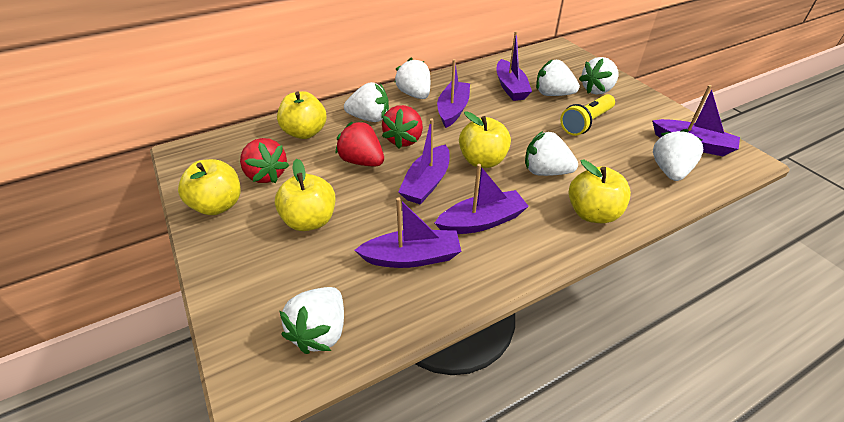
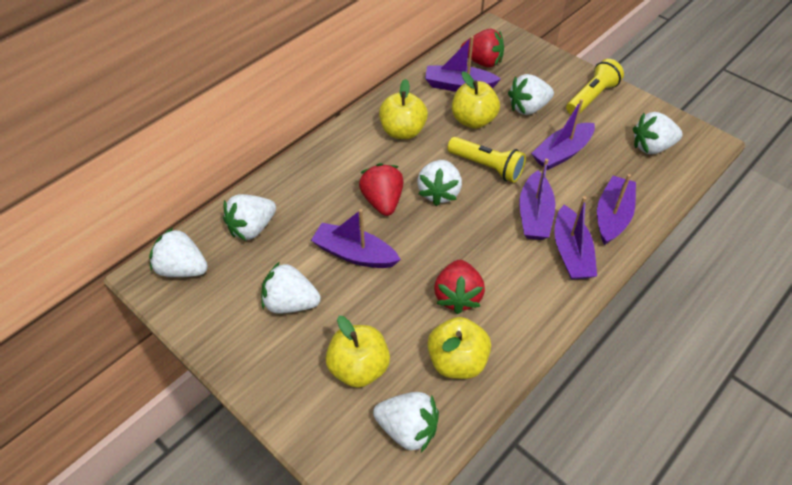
yellow apple: [178,159,240,215] [275,159,335,231] [277,91,327,139] [459,111,511,168] [569,159,631,223] = 5 -> [325,316,390,388] [379,79,428,139] [427,317,491,379] [452,71,500,129] = 4
yellow flashlight: [560,94,615,136] = 1 -> [447,137,526,183] [566,59,624,114] = 2

